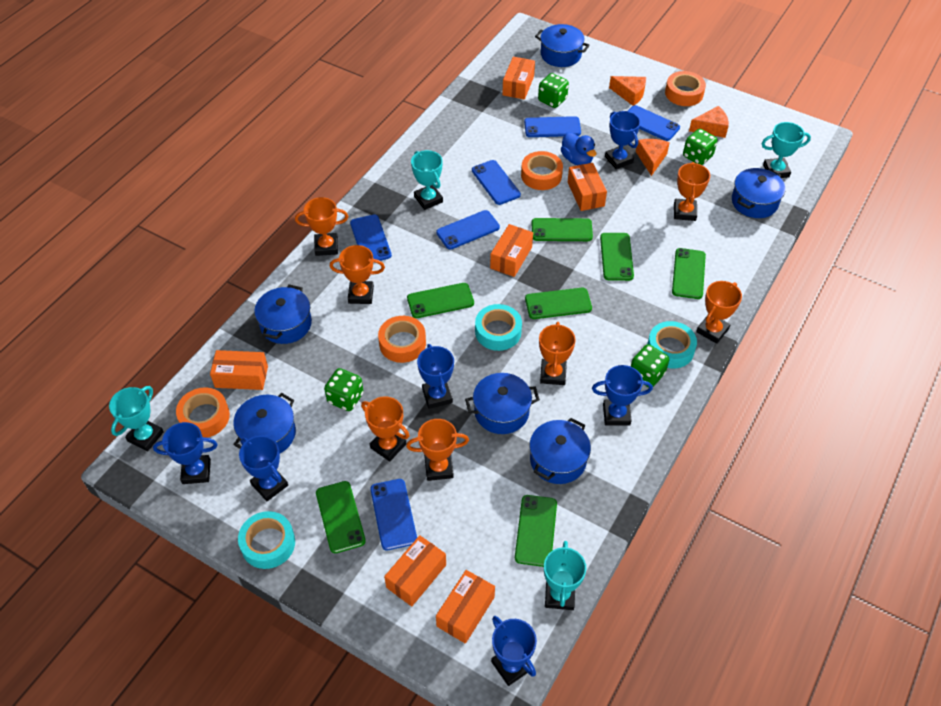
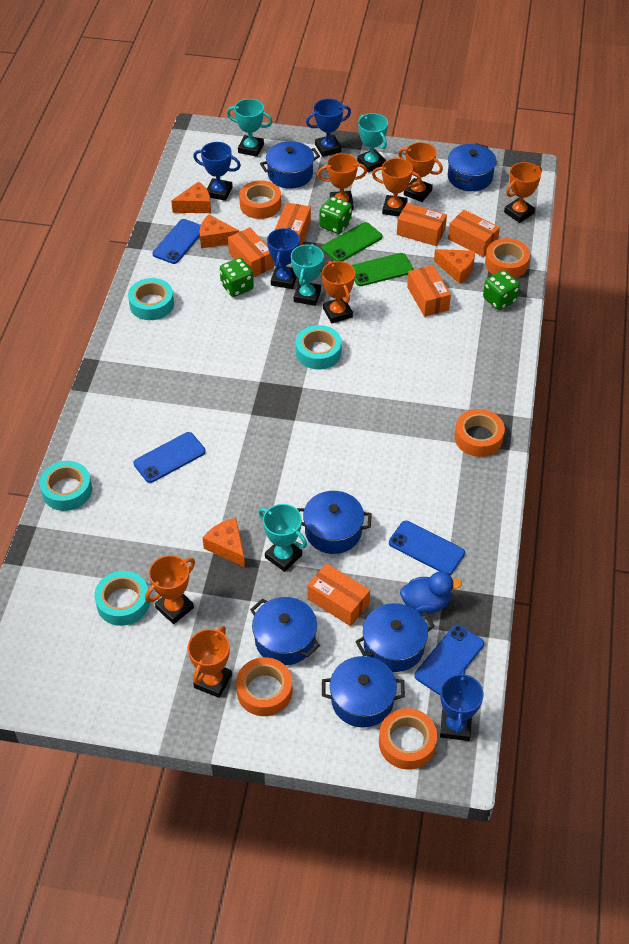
blue phone: [350,215,392,261] [370,479,417,550] [436,210,500,250] [472,160,521,205] [524,116,581,137] [628,105,680,141] = 6 -> [133,432,206,483] [153,219,201,264] [389,521,465,575] [414,624,484,695] = 4
blue trophy: [153,422,217,484] [239,436,288,501] [417,344,454,409] [491,616,537,686] [592,365,653,425] [605,111,641,169] = 6 -> [193,142,241,201] [267,228,300,289] [306,99,351,157] [440,668,484,741] = 4
green dice: [324,368,364,411] [538,73,569,108] [631,344,669,387] [683,129,717,165] = 4 -> [220,258,254,297] [320,196,352,234] [483,270,520,310] = 3
green phone: [316,481,366,553] [407,283,474,318] [515,495,557,567] [525,288,592,319] [532,218,593,241] [600,233,634,281] [672,248,706,299] = 7 -> [322,222,383,261] [351,253,414,286] = 2
orange cheese: [609,76,646,106] [636,139,670,176] [689,106,729,138] = 3 -> [171,181,211,213] [199,214,239,248] [203,518,245,567] [434,249,475,284] = 4
orange tape: [176,387,230,438] [378,316,426,363] [521,151,563,190] [665,71,706,106] = 4 -> [236,657,292,716] [239,180,281,219] [379,708,437,770] [455,409,505,457] [485,238,530,278] = 5
turquoise tape: [238,511,295,569] [475,304,522,351] [647,321,697,369] = 3 -> [39,461,92,511] [94,571,150,626] [128,278,174,320] [296,325,342,369] = 4

